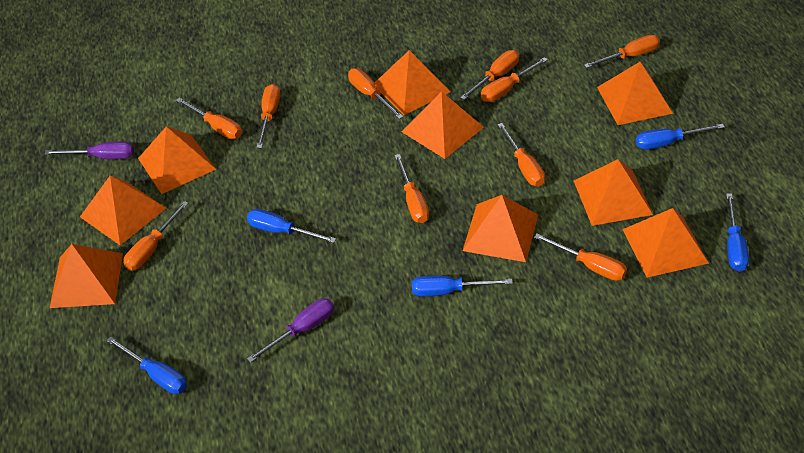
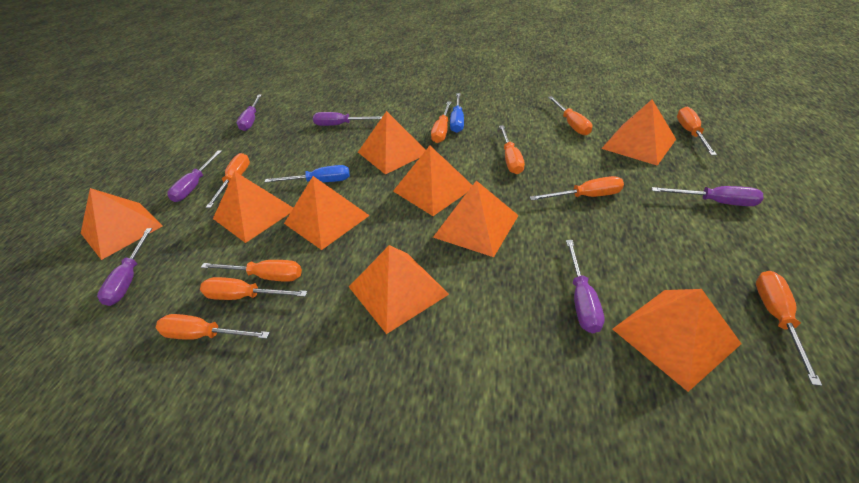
blue screwdriver: [106,336,187,394] [247,209,336,243] [412,276,513,297] [636,124,725,150] [726,193,749,272] = 5 -> [265,165,350,183] [450,93,464,133] = 2
purple screwdriver: [45,141,134,159] [247,298,334,363] = 2 -> [97,228,152,306] [167,150,222,202] [237,94,262,131] [313,112,383,126] [566,240,605,333] [652,186,763,206] = 6

